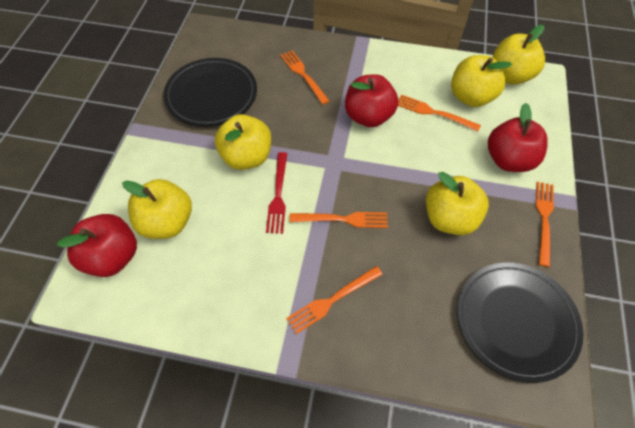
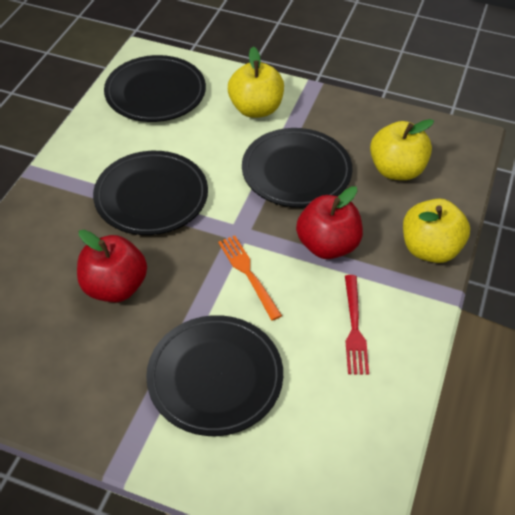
black plate: [163,58,257,127] [457,262,583,383] = 2 -> [93,151,208,235] [104,55,206,122] [146,315,283,436] [242,128,353,208] = 4
orange fork: [280,50,329,105] [286,266,383,334] [289,212,388,228] [398,95,481,131] [536,182,554,267] = 5 -> [218,236,282,321] = 1
red apple: [57,214,137,277] [345,74,398,127] [488,103,548,172] = 3 -> [77,230,147,302] [296,186,363,259] = 2
yellow apple: [122,179,192,239] [215,114,271,170] [426,172,489,235] [451,55,512,107] [493,25,545,85] = 5 -> [228,47,284,118] [370,119,434,180] [403,198,470,263] = 3

